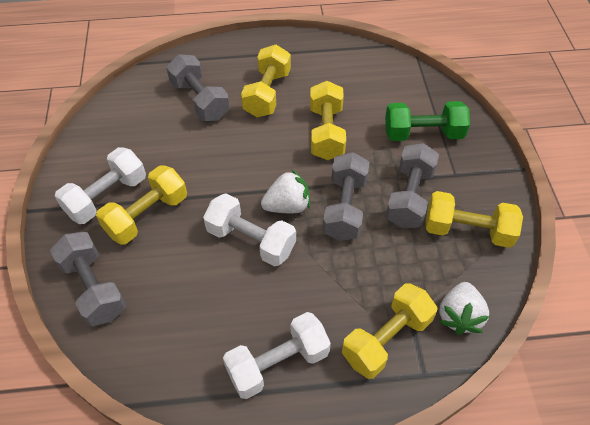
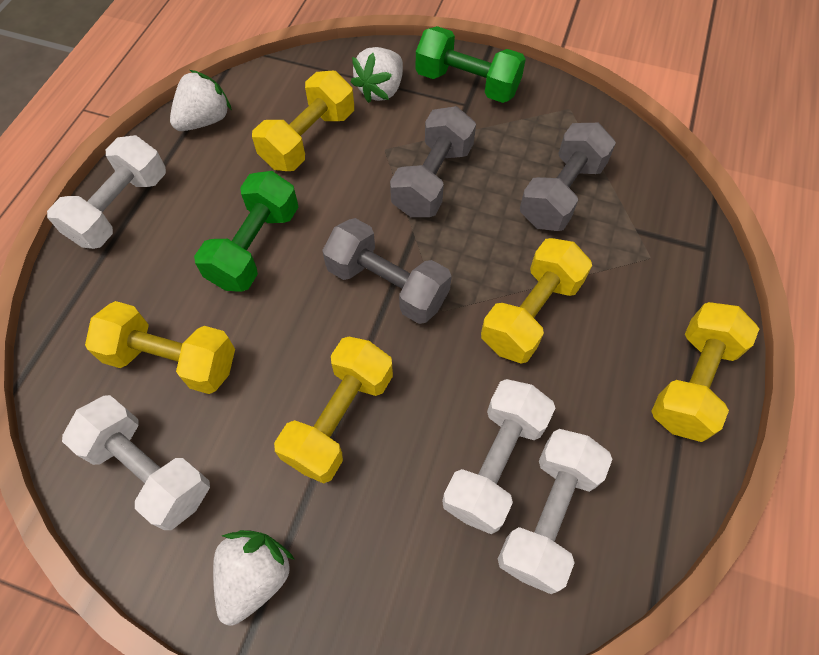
green dumbbell: [385,101,470,141] = 1 -> [194,171,298,292] [416,26,526,103] = 2
grey dumbbell: [50,232,126,327] [166,54,230,121] [323,152,370,241] [386,143,439,228] = 4 -> [322,218,452,324] [390,106,476,217] [520,123,616,231] = 3
white dumbbell: [55,147,146,224] [203,193,296,267] [223,312,331,399] = 3 -> [47,135,166,249] [62,395,210,530] [442,379,555,534] [498,429,612,594] = 4
white strawberry: [261,170,310,213] [439,282,490,335] = 2 -> [170,70,232,131] [213,530,295,626] [351,47,403,103] = 3

